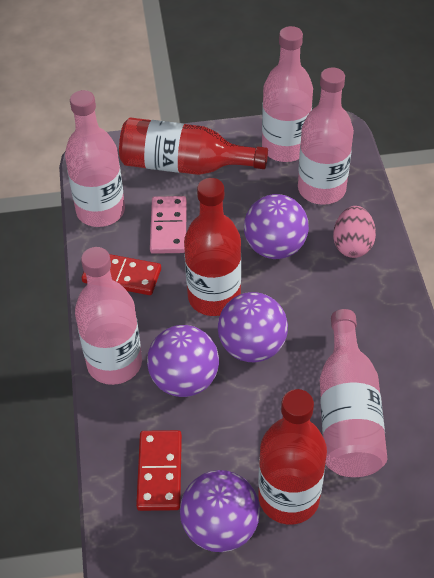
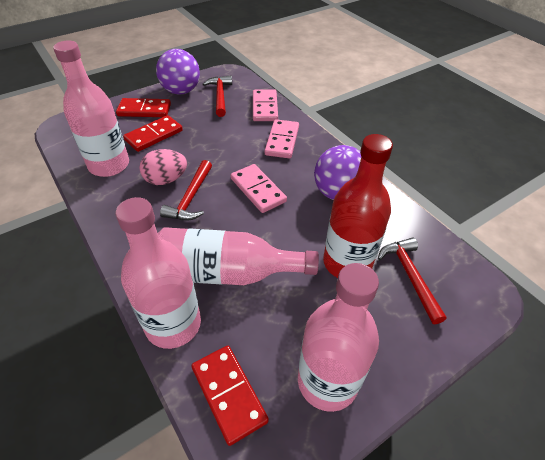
pink bottle: [65,90,125,227] [75,247,142,385] [262,26,313,162] [298,67,354,205] [320,309,388,477] = 5 -> [53,40,129,177] [116,197,201,349] [158,227,319,285] [298,263,379,412] = 4
pink domino: [150,196,187,254] = 1 -> [231,164,287,213] [253,89,278,121] [265,119,299,159] = 3
purple ball: [147,325,219,397] [180,470,260,552] [218,292,288,362] [244,194,309,259] = 4 -> [156,49,200,94] [314,145,361,200] = 2
red bottle: [119,117,268,175] [184,178,241,316] [258,389,327,525] = 3 -> [323,134,393,278] = 1
red domino: [82,254,161,295] [136,430,182,511] = 2 -> [116,98,171,117] [123,115,183,152] [191,346,269,446] = 3
red hammer: none = 0 -> [160,160,212,220] [203,75,232,117] [378,238,447,324] = 3

